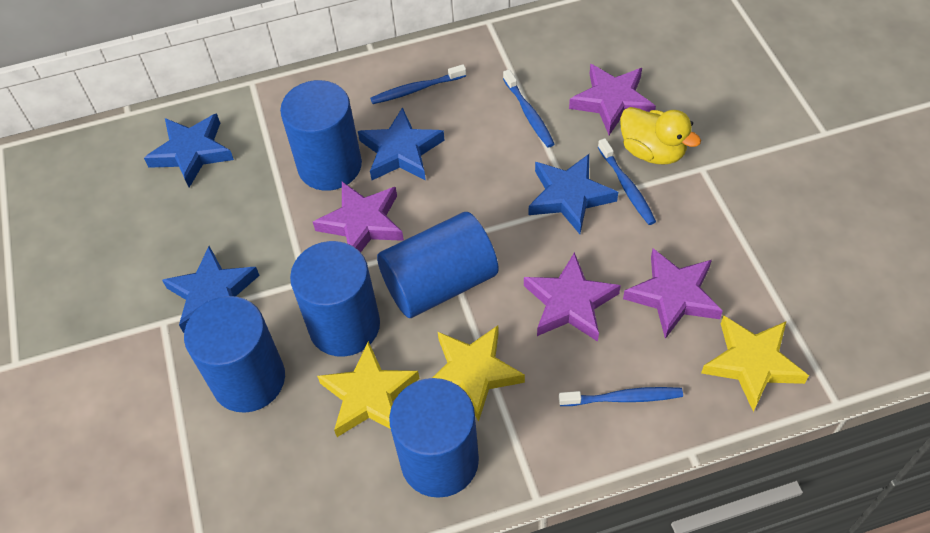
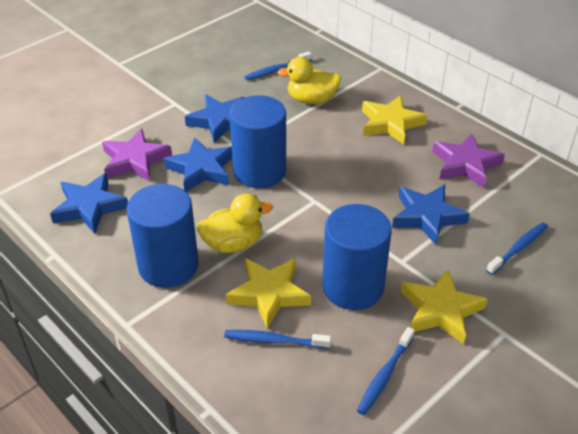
blue cylinder: [184,296,285,413] [280,80,362,191] [290,241,380,357] [377,212,499,318] [389,378,479,498] = 5 -> [127,184,199,288] [230,95,286,188] [322,204,392,310] = 3
purple star: [313,182,404,252] [524,252,621,342] [569,64,656,135] [623,248,723,339] = 4 -> [102,129,172,181] [432,134,505,188] = 2
yellow duck: [620,107,701,164] = 1 -> [196,194,273,253] [277,57,342,104] = 2

